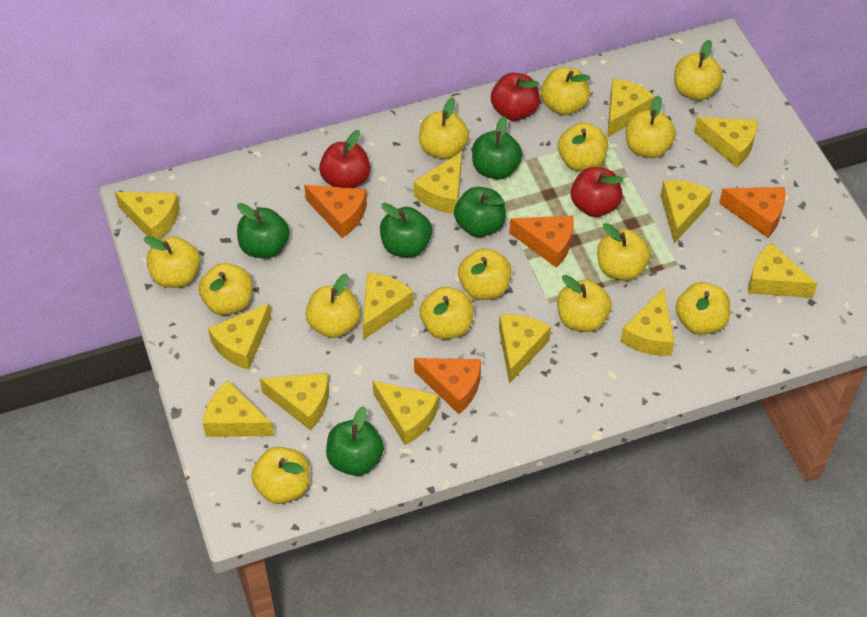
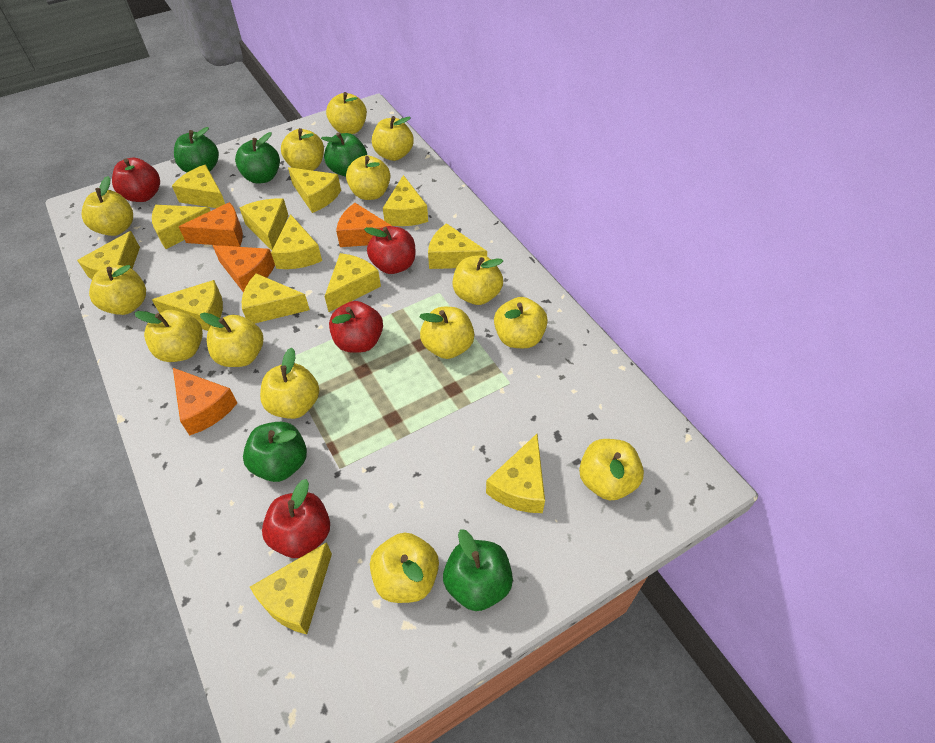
red apple: [319,130,371,188] [491,73,540,121] [571,167,624,217] = 3 -> [112,157,160,202] [262,479,330,558] [329,301,383,353] [364,226,416,274] = 4

